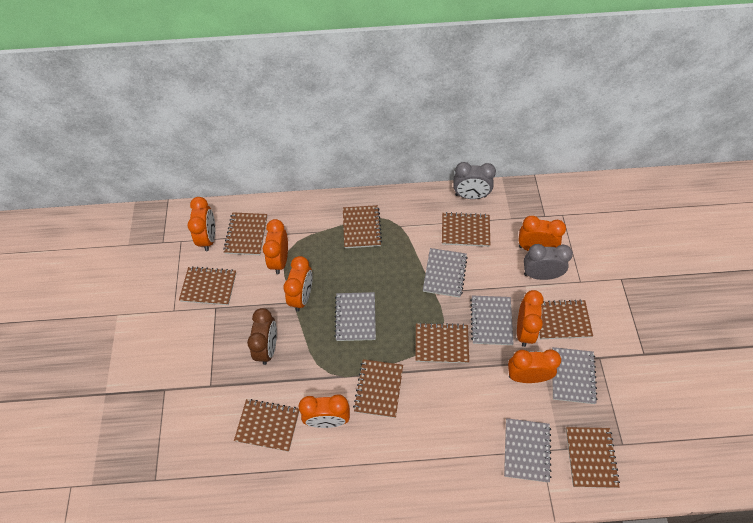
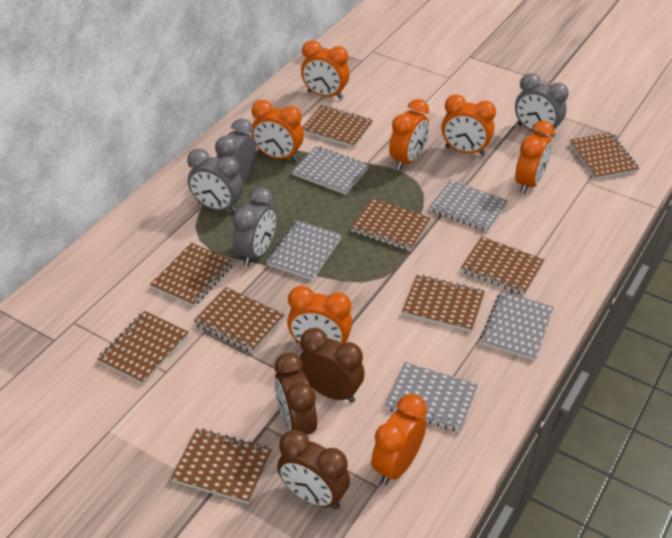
brown clock: [247,308,277,365] = 1 -> [274,353,317,435] [277,430,350,509] [300,328,365,403] = 3
grey clock: [454,162,496,199] [524,244,573,280] = 2 -> [187,149,243,213] [215,119,256,183] [233,187,276,267] [515,73,569,137] = 4

